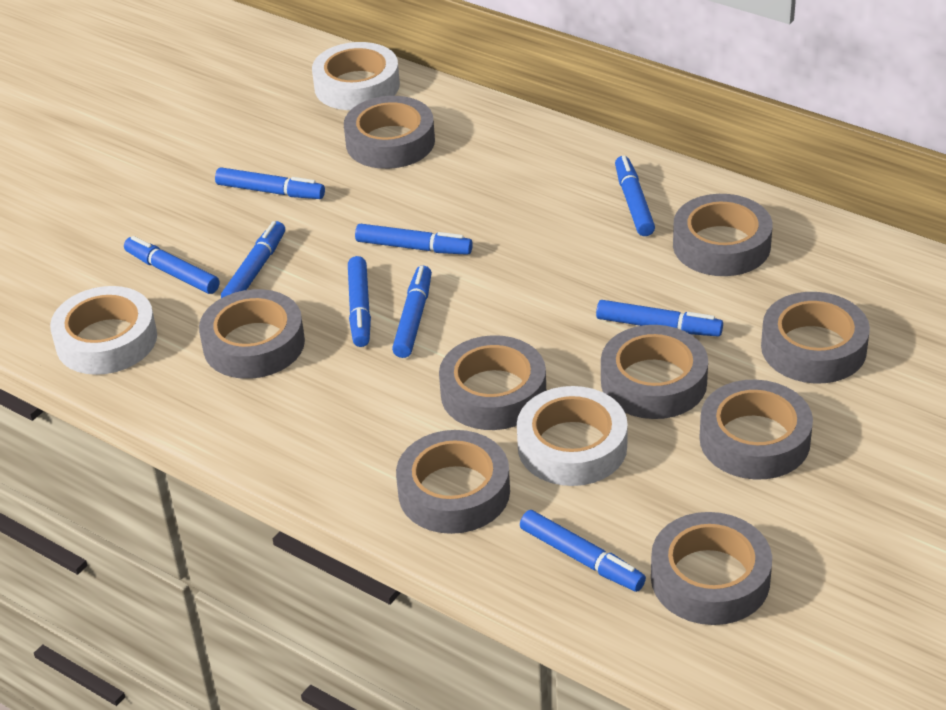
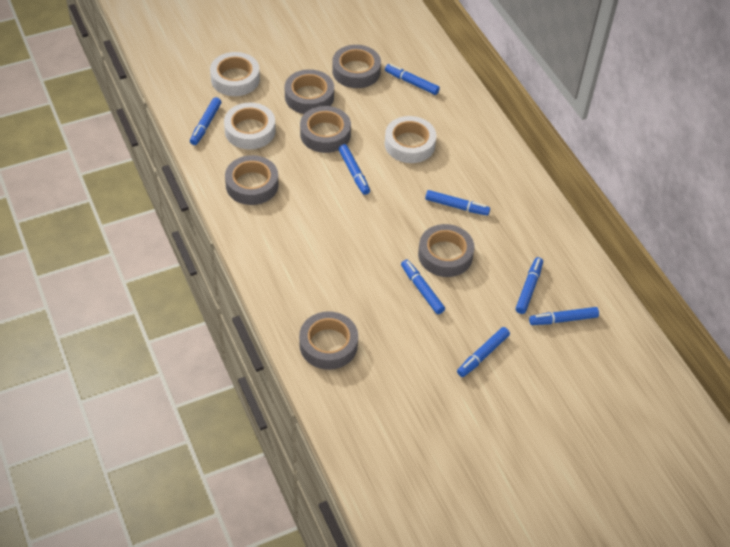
blue marker: [124,236,220,294] [215,167,325,199] [221,221,285,298] [348,256,371,347] [355,224,473,255] [392,266,432,358] [520,510,646,592] [596,300,723,337] [615,156,655,236] = 9 -> [190,97,221,145] [338,144,370,195] [385,64,440,95] [401,260,445,314] [425,190,490,216] [457,327,510,377] [516,257,543,314] [529,307,599,325] = 8
grey tape: [199,289,305,379] [344,96,435,169] [396,430,510,534] [439,335,546,430] [601,325,708,419] [651,512,772,625] [673,194,772,276] [699,380,813,480] [761,292,870,383] = 9 -> [225,155,279,205] [285,69,334,114] [299,311,358,370] [300,106,351,153] [332,45,381,88] [418,224,475,277] = 6

